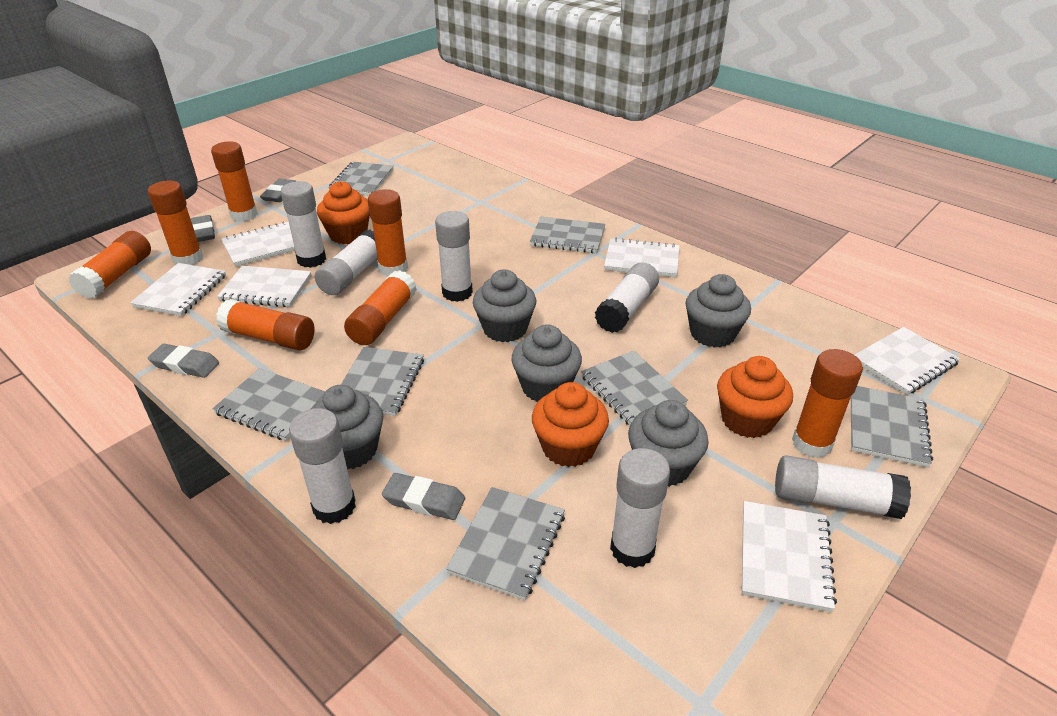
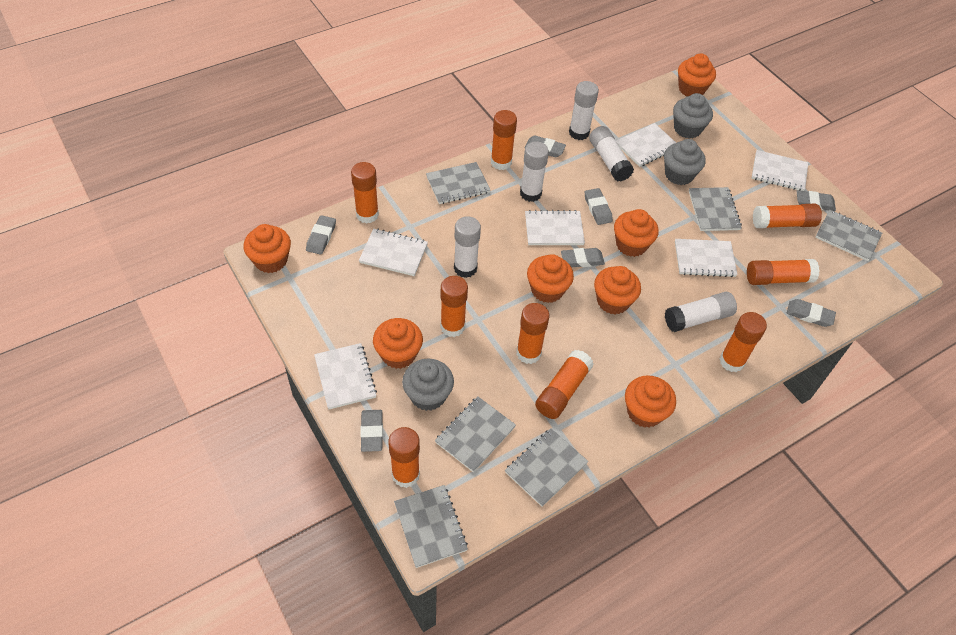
grey cupcake: [311,385,383,470] [473,269,536,342] [511,324,582,402] [628,400,709,487] [686,274,751,348] = 5 -> [402,359,454,411] [664,139,706,185] [673,93,713,139] = 3
grey eraser: [148,344,219,378] [190,215,215,242] [260,179,296,202] [382,473,465,520] = 4 -> [306,215,336,255] [360,410,383,452] [524,135,566,157] [561,248,605,267] [585,188,613,225] [787,299,836,327] [797,190,836,211] = 7
grey notebook: [212,368,325,441] [328,162,394,195] [341,347,424,416] [446,487,565,600] [530,217,605,253] [581,351,688,425] [851,386,933,467] = 7 -> [394,485,468,568] [426,162,490,204] [435,396,516,473] [505,428,589,507] [689,187,742,231] [815,210,882,261] = 6
orange cupcake: [317,181,370,244] [532,382,609,467] [717,356,793,438] = 3 -> [243,224,291,273] [373,318,423,369] [527,254,574,303] [594,266,641,314] [614,209,659,257] [625,375,676,428] [678,54,716,96] = 7
orange glue stick: [68,231,151,299] [148,181,203,265] [211,142,258,222] [216,299,315,351] [344,270,417,345] [368,189,408,277] [792,349,863,458] = 7 -> [351,162,379,224] [388,427,420,488] [440,276,468,337] [491,110,517,170] [516,303,550,364] [535,350,594,419] [720,312,767,372] [747,259,820,285] [753,204,822,228] = 9
white glue stick: [280,181,326,268] [289,408,356,524] [315,230,378,295] [435,211,473,302] [595,262,659,333] [610,448,670,568] [775,455,911,519] = 7 -> [454,216,481,278] [520,141,549,202] [569,81,599,140] [589,126,634,182] [665,292,737,332] = 5

